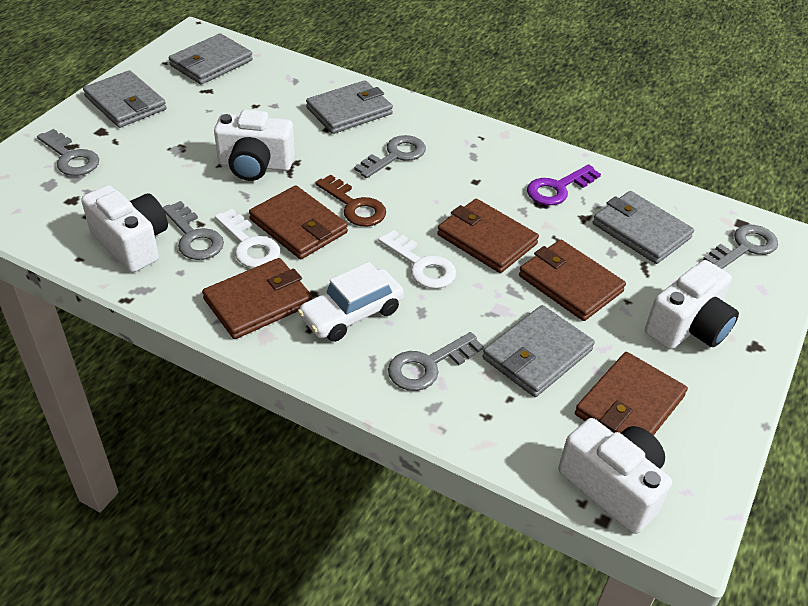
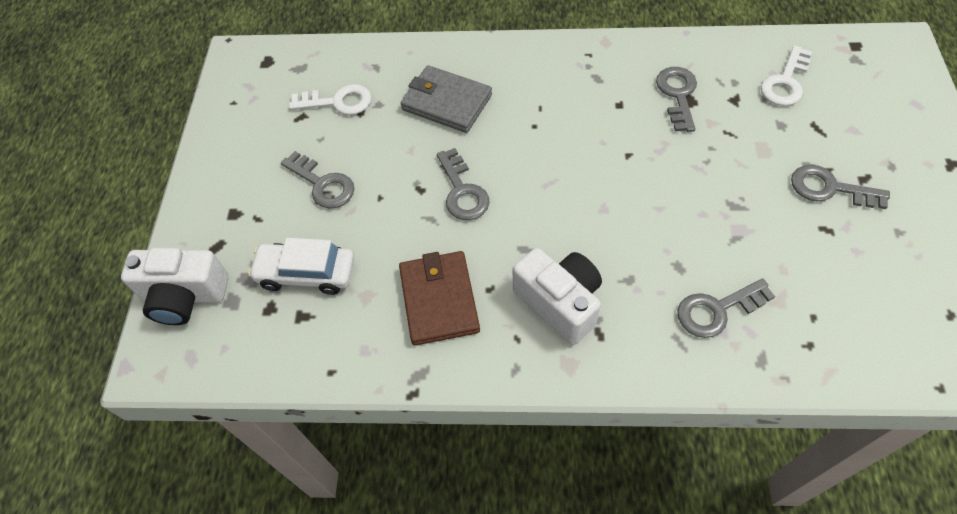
brown key: [315,174,386,227] = 1 -> none = 0
brown wallet: [202,258,312,339] [249,185,348,259] [437,199,539,273] [519,240,626,321] [575,352,688,436] = 5 -> [399,251,480,346] = 1
grey wallet: [83,70,167,128] [169,33,253,85] [306,80,393,134] [482,305,595,397] [593,191,694,264] = 5 -> [401,65,492,133] = 1
purple key: [527,164,601,205] = 1 -> none = 0
white camera: [81,185,168,273] [214,110,295,181] [558,418,672,534] [645,260,739,349] = 4 -> [121,248,229,325] [513,248,602,345] = 2

